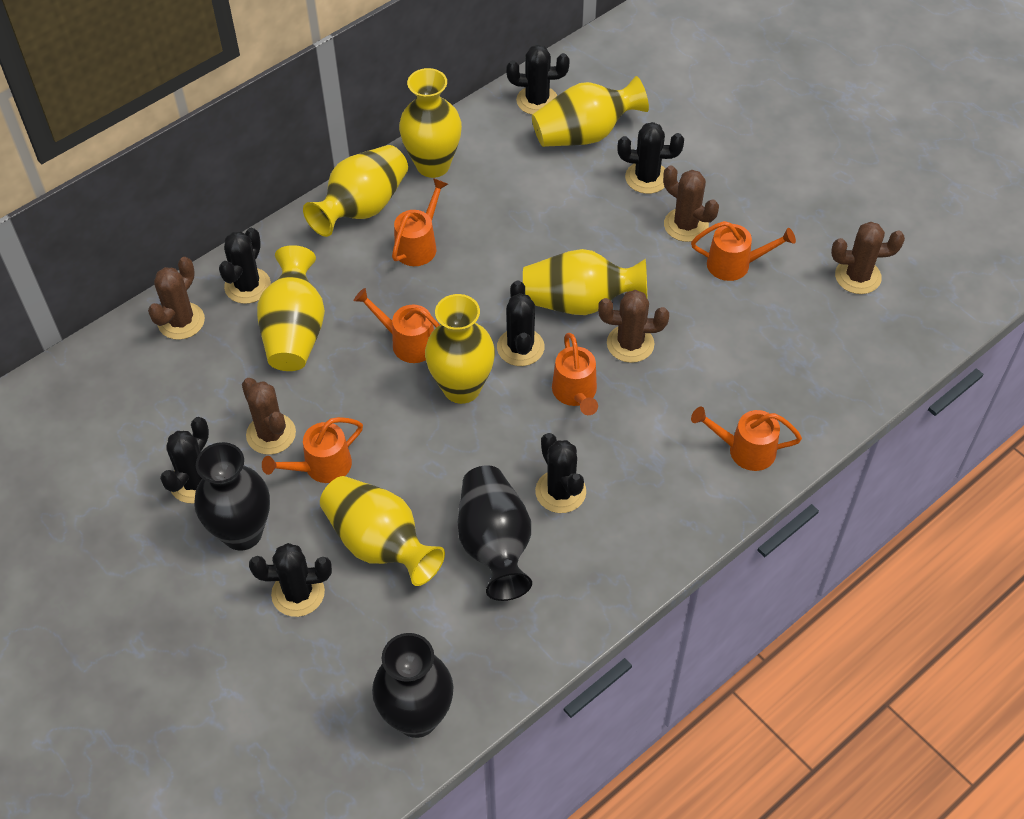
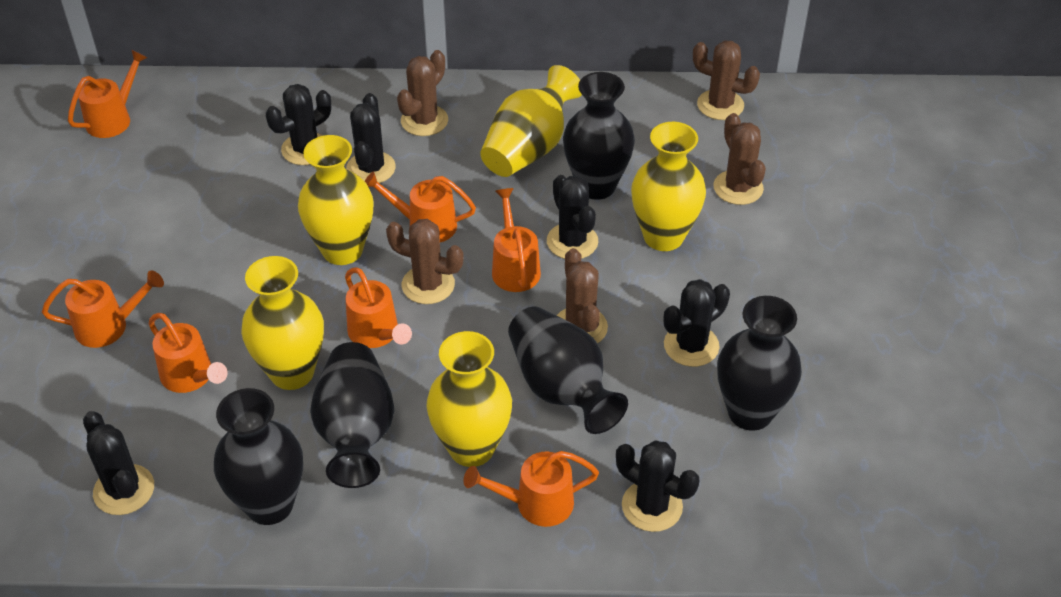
black cactus: [160,417,209,503] [219,228,271,304] [249,543,332,617] [497,280,545,366] [506,45,569,115] [535,433,586,513] [617,122,684,194] = 7 -> [83,411,154,515] [266,84,331,165] [346,93,396,183] [547,175,598,259] [616,440,700,532] [664,279,730,367] = 6
black vase: [194,442,270,551] [372,633,454,738] [458,465,532,601] = 3 -> [214,388,303,525] [310,342,394,488] [508,306,628,434] [563,72,635,200] [717,296,802,431] = 5
orange watering can: [262,417,363,483] [354,288,440,363] [392,178,448,266] [552,333,598,415] [691,221,796,281] [691,407,802,471] = 6 -> [42,270,164,348] [68,50,148,138] [149,313,228,393] [345,267,412,348] [365,171,476,242] [463,451,599,527] [492,188,541,292] = 7
yellow vase: [257,245,325,371] [303,145,408,237] [320,476,445,586] [399,68,462,178] [425,294,495,404] [523,249,647,315] [532,76,649,147] = 7 -> [241,256,324,390] [298,135,374,265] [427,331,512,467] [480,65,582,177] [631,122,706,251] = 5

